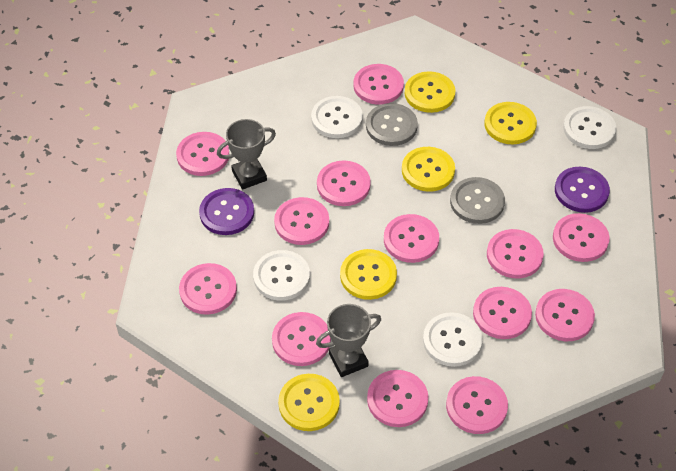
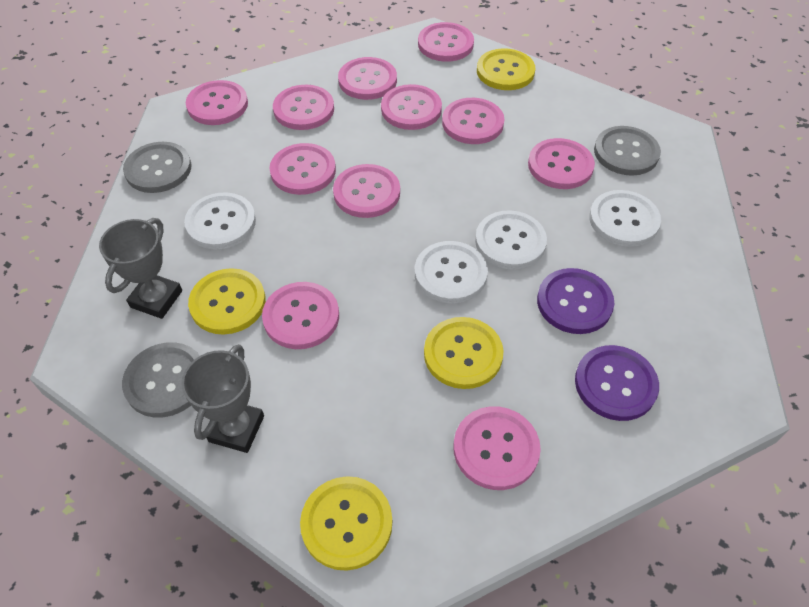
grey button: [366,103,418,146] [450,177,505,224] = 2 -> [122,342,200,418] [123,142,191,193] [594,126,661,176] = 3
pink button: [176,132,229,176] [179,263,237,315] [272,312,331,366] [274,197,329,245] [317,161,371,206] [354,64,404,105] [367,370,428,427] [384,214,439,263] [446,376,508,434] [473,287,532,339] [487,229,544,278] [535,289,595,341] [553,213,610,262] = 13 -> [186,80,248,125] [262,282,339,349] [270,143,336,195] [273,85,334,130] [333,164,400,218] [338,57,397,100] [381,84,442,130] [418,22,474,62] [442,98,505,144] [453,406,541,490] [528,138,595,189] = 11
yellow button: [278,374,340,431] [340,249,397,300] [402,147,455,192] [405,71,455,113] [484,102,537,144] = 5 -> [188,268,266,334] [300,476,392,571] [424,317,503,389] [477,48,535,90] = 4

